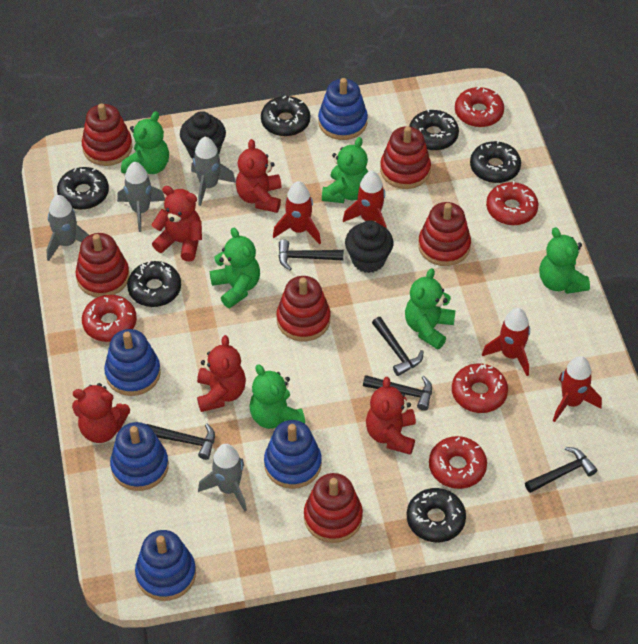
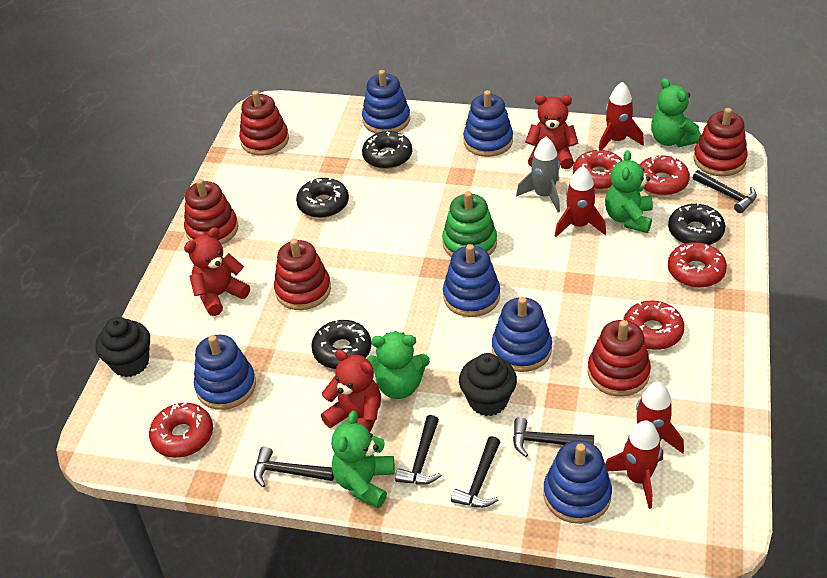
black donut: [57,167,109,210] [127,261,181,307] [261,96,310,137] [407,488,466,542] [409,109,459,151] [470,140,521,183] = 6 -> [296,177,349,218] [311,319,371,369] [362,131,412,169] [668,202,725,245] = 4
blue stacking toy: [104,329,161,396] [110,422,169,491] [135,530,196,601] [264,420,322,489] [318,78,368,140] = 5 -> [194,335,256,410] [362,70,410,133] [443,244,500,317] [463,90,513,157] [492,297,552,372] [543,440,612,524] = 6
green stacking toy: none = 0 -> [442,191,497,257] = 1
green teddy bear: [121,111,169,174] [210,228,260,308] [250,364,305,429] [322,137,368,203] [405,268,456,350] [539,227,590,294] = 6 -> [331,411,395,508] [367,331,430,399] [605,150,653,233] [651,78,701,147] = 4
grey rocket: [46,195,89,261] [117,162,165,232] [191,137,236,206] [198,444,247,512] = 4 -> [516,137,560,212] = 1
red stacking toy: [76,233,130,297] [82,103,132,166] [276,276,331,341] [304,473,363,543] [380,126,431,189] [418,202,471,266] = 6 -> [184,179,238,245] [239,91,289,156] [274,239,331,310] [588,320,651,397] [693,108,748,176] = 5
red teddy bear: [72,383,130,443] [151,186,202,261] [197,335,246,412] [236,139,282,213] [366,377,416,455] = 5 -> [184,227,250,316] [321,349,381,433] [525,95,578,169] = 3

